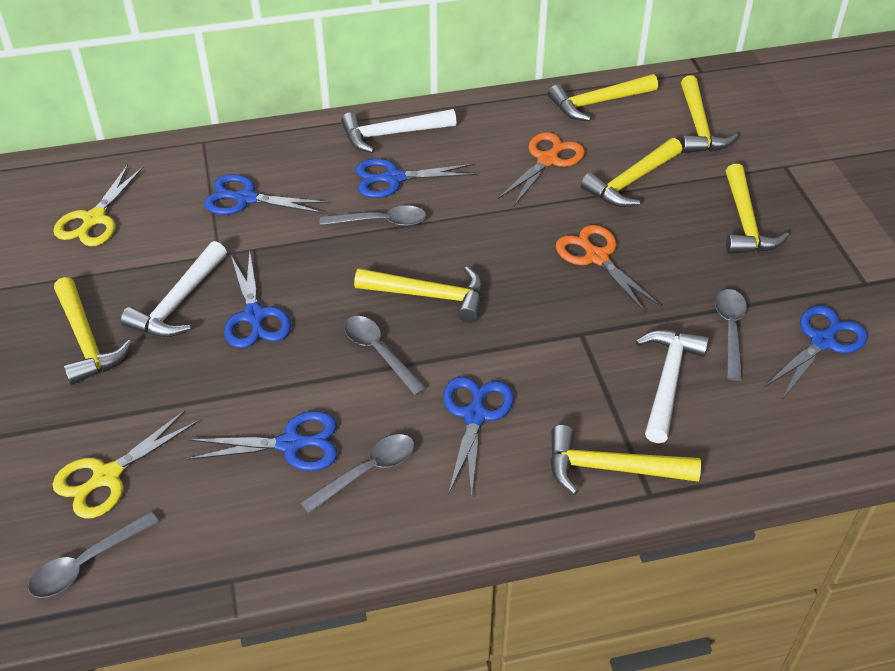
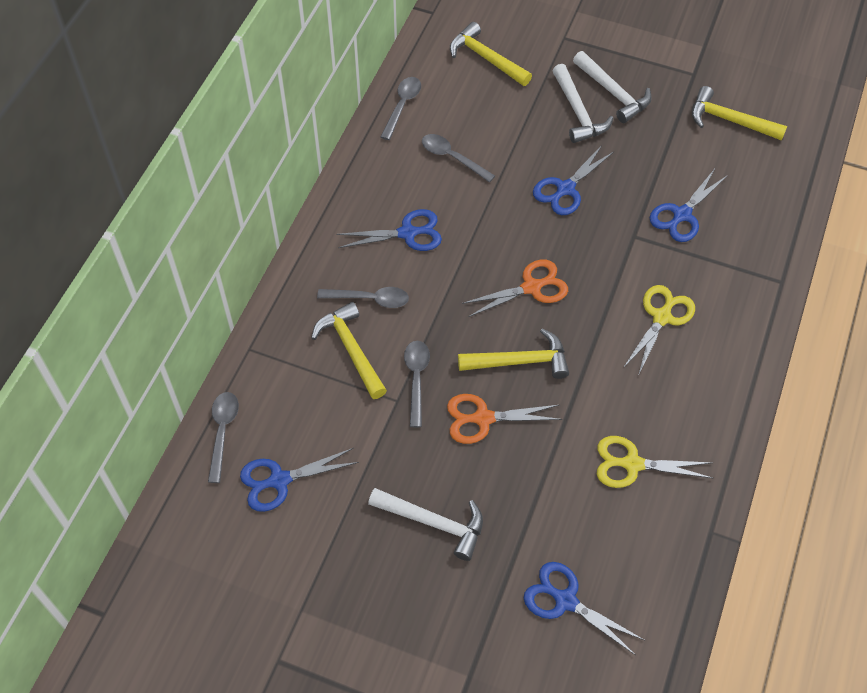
blue scissors: [187,411,337,471] [204,174,329,215] [224,251,291,348] [356,159,476,198] [443,376,514,499] [763,305,868,399] = 6 -> [240,448,359,512] [336,209,442,251] [524,562,644,655] [533,145,614,215] [649,170,728,242] = 5
yellow hammer: [54,277,132,385] [354,267,483,322] [548,74,658,121] [550,425,701,495] [581,138,682,207] [681,76,738,153] [726,164,789,254] = 7 -> [311,302,387,399] [450,22,532,86] [458,328,569,379] [692,86,787,141] = 4

